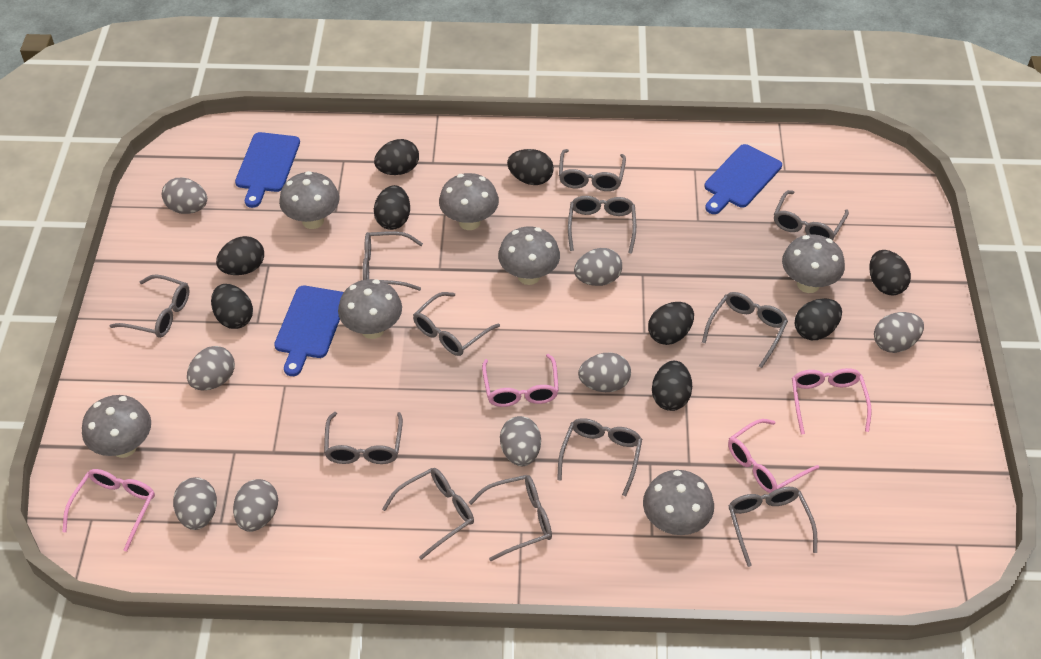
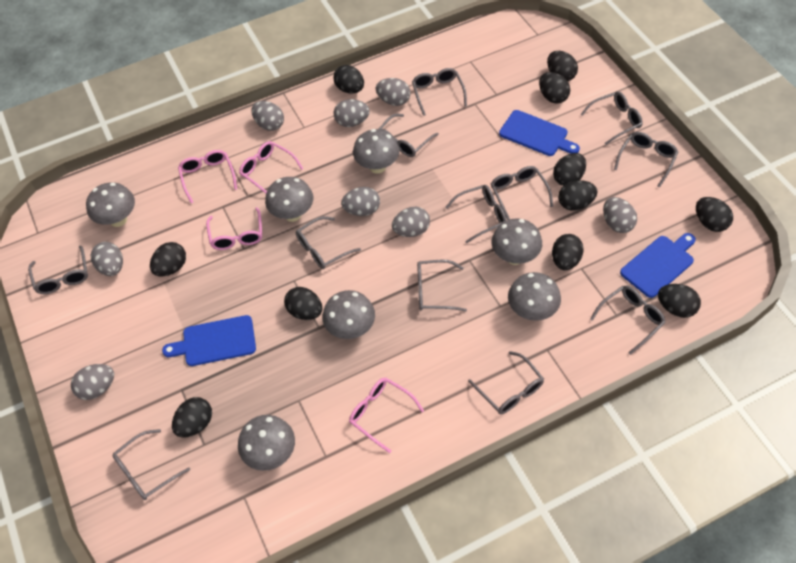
black egg: [211,284,253,329] [216,236,264,275] [374,139,419,175] [374,185,410,230] [507,149,554,185] [648,302,694,345] [652,361,692,411] [795,298,842,340] [869,250,911,296] = 9 -> [150,242,186,277] [172,397,212,438] [284,287,322,320] [333,65,364,94] [539,72,570,104] [547,51,578,81] [552,234,584,270] [553,153,586,186] [558,180,598,211] [658,284,701,318] [696,197,733,232] = 11

